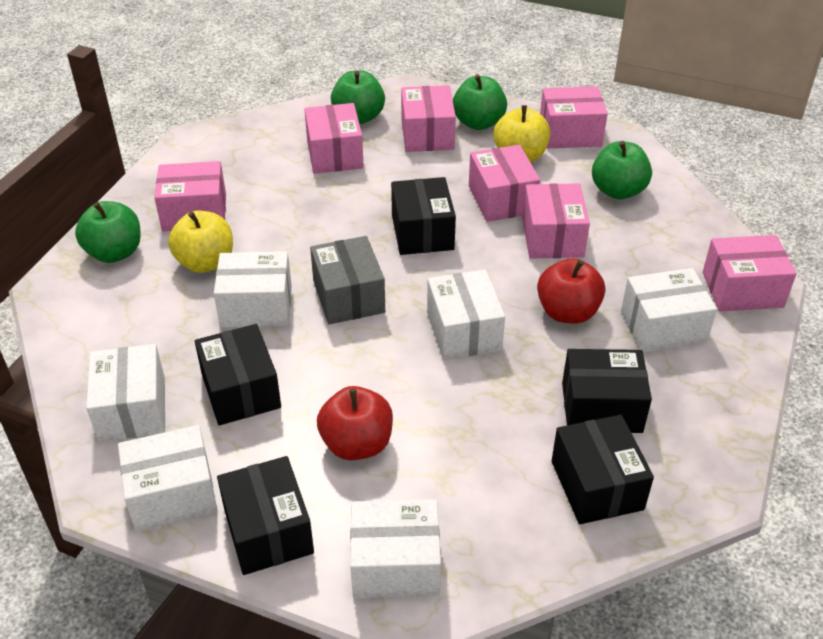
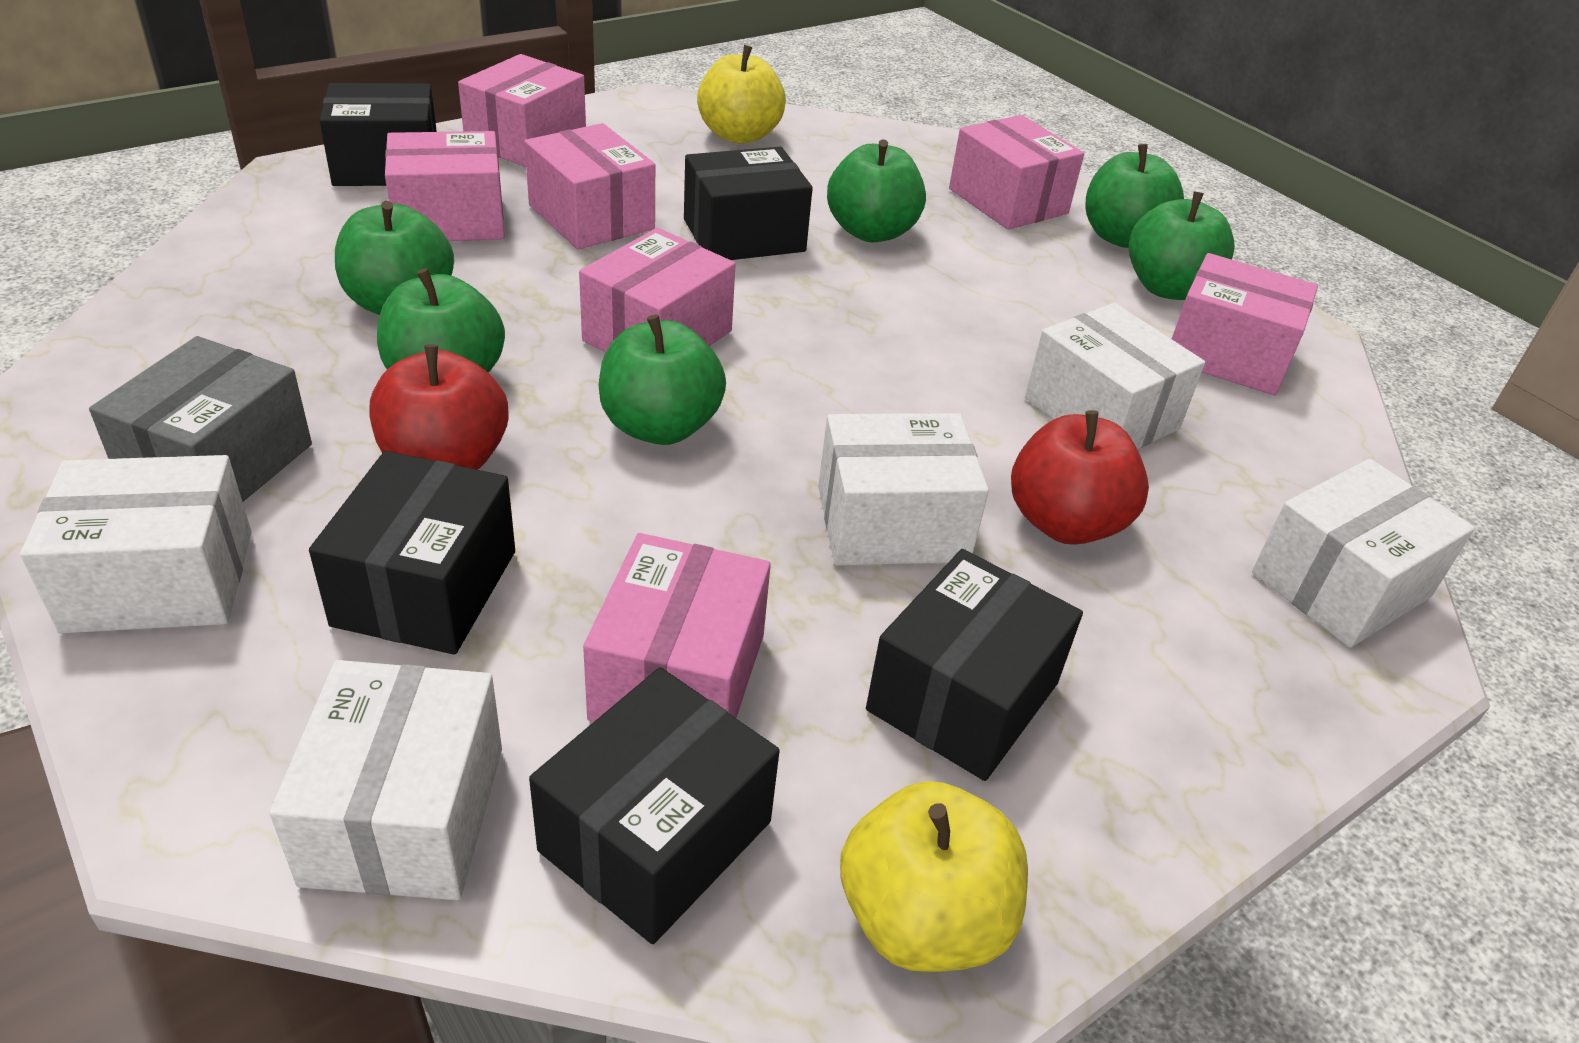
green apple: [75,201,141,263] [331,70,385,124] [453,74,507,130] [592,141,652,200] = 4 -> [335,201,454,315] [377,268,505,373] [599,315,726,445] [827,139,926,242] [1086,144,1184,248] [1129,191,1235,300] = 6
white box: [86,344,165,442] [118,425,218,532] [214,251,292,327] [350,499,441,598] [427,269,505,360] [621,268,717,353] = 6 -> [20,455,252,633] [269,660,502,900] [818,413,989,566] [1025,303,1205,449] [1252,459,1475,648] = 5

